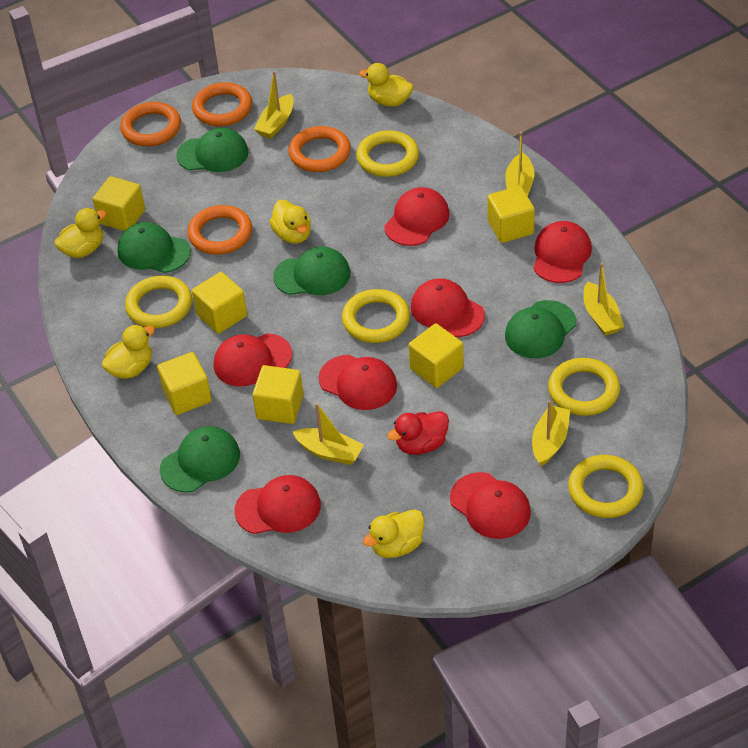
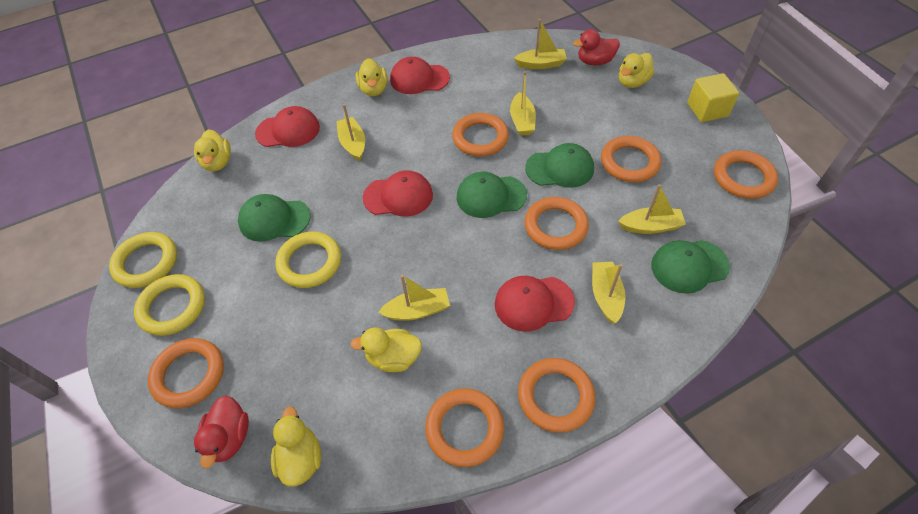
green cap: [117,222,191,273] [160,426,240,493] [176,128,249,172] [273,246,350,295] [505,300,576,358] = 5 -> [238,194,311,242] [457,172,527,218] [525,143,594,188] [651,240,730,294] = 4
orange ring: [120,102,181,146] [188,205,252,255] [192,82,252,126] [289,126,351,172] = 4 -> [148,338,224,408] [425,388,504,467] [452,113,509,156] [518,358,596,433] [525,197,589,250] [601,136,662,182] [714,150,778,199] = 7
red cap: [214,333,292,386] [234,475,321,534] [319,355,397,410] [384,187,450,246] [411,278,485,337] [450,472,531,539] [533,221,592,283] = 7 -> [255,106,320,147] [362,170,433,217] [390,57,450,94] [495,276,575,332] = 4
red duck: [387,411,449,455] = 1 -> [194,395,249,469] [573,29,620,65] = 2
yellow boat: [254,71,293,139] [293,403,364,465] [505,132,535,196] [532,400,570,466] [583,263,624,336] = 5 -> [337,104,365,161] [378,275,450,321] [510,71,536,136] [514,19,567,69] [592,262,626,324] [618,184,686,234] = 6
yellow cube: [93,176,145,231] [157,352,212,415] [192,272,247,334] [252,365,304,424] [409,323,464,388] [487,186,535,243] = 6 -> [687,73,739,122] = 1
yellow ring: [125,276,192,328] [342,289,410,343] [356,130,419,177] [548,358,620,416] [568,455,644,518] = 5 -> [109,232,177,288] [134,274,205,336] [275,231,341,288] = 3

